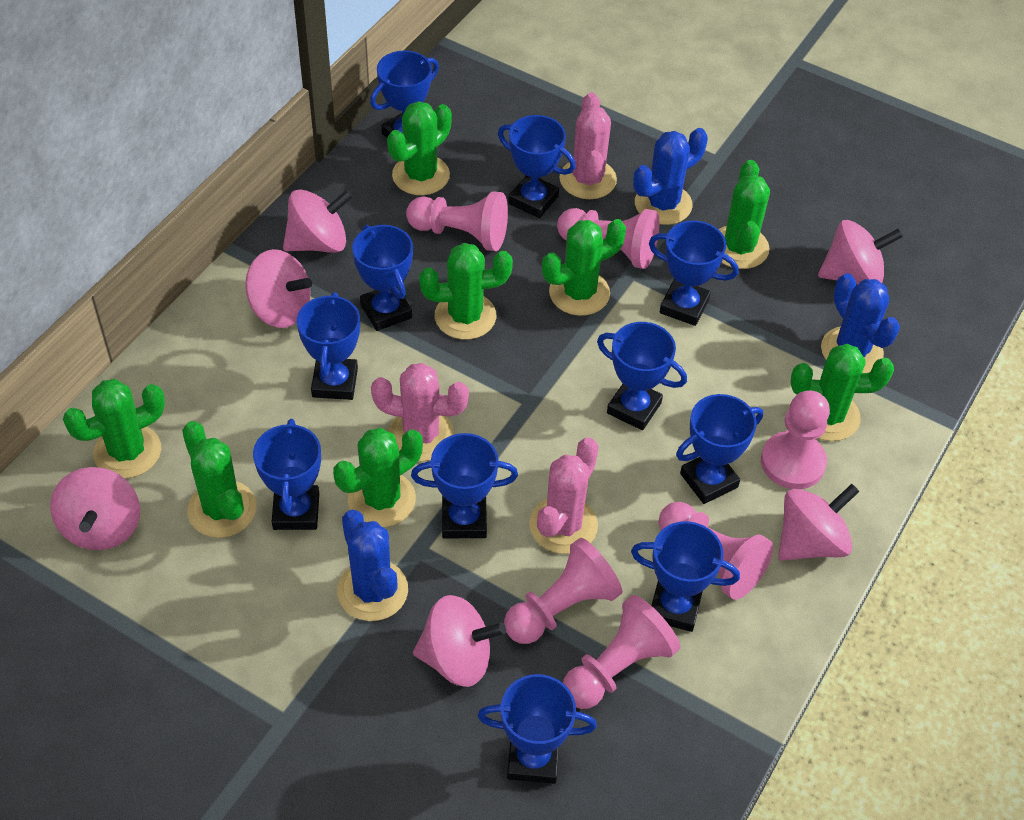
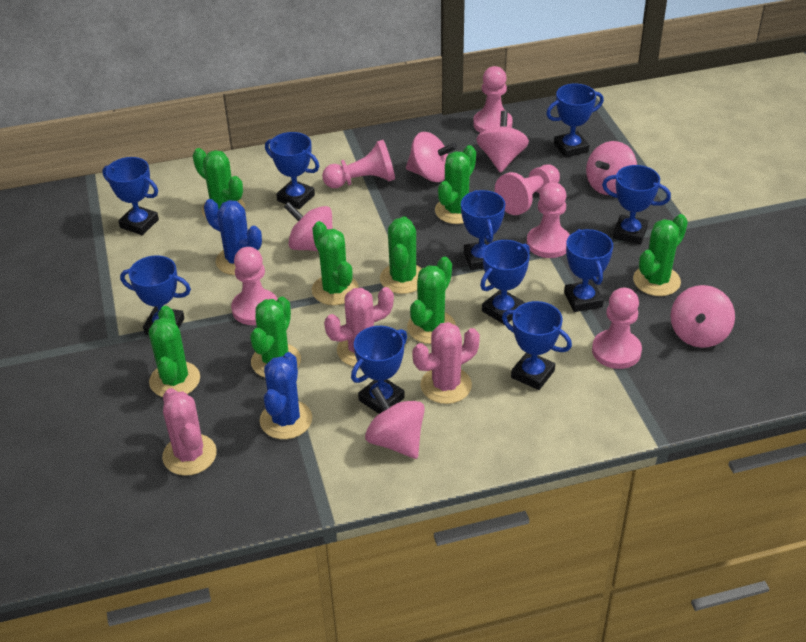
blue cactus: [337,510,408,621] [633,128,708,225] [821,273,900,373] = 3 -> [204,199,262,275] [260,352,312,439] = 2
blue trophy: [253,419,321,530] [297,292,360,400] [352,225,413,331] [370,50,439,138] [411,433,518,538] [478,674,597,784] [498,115,576,218] [597,322,687,430] [631,521,740,632] [649,220,739,326] [676,394,763,504] = 11 -> [102,157,159,235] [120,255,191,335] [265,132,319,209] [351,326,407,414] [461,190,505,270] [480,240,530,324] [502,301,572,390] [546,83,604,158] [564,229,613,312] [602,165,671,244] = 10

